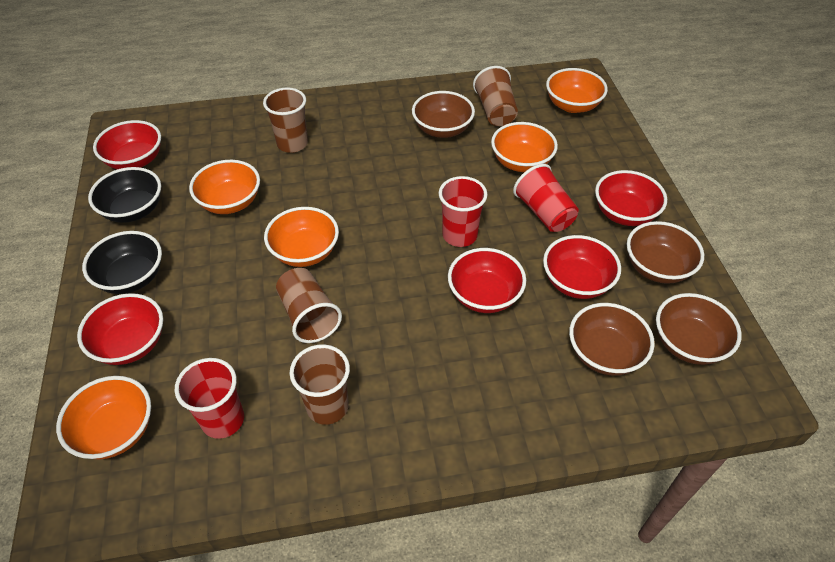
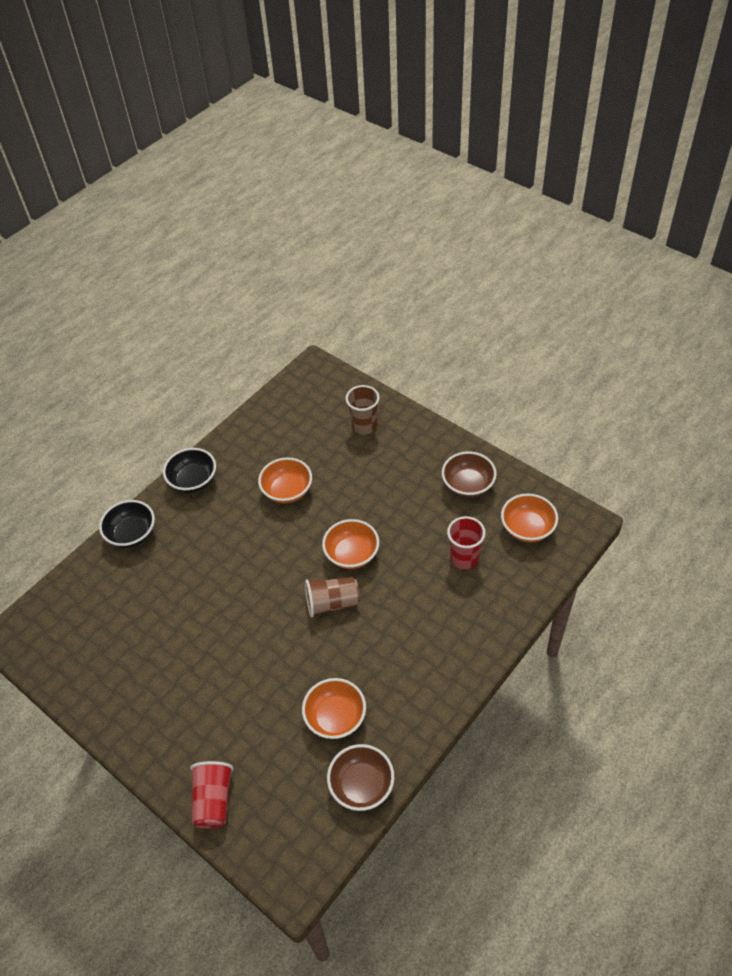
brown bowl: [412,91,475,138] [569,303,655,376] [627,221,704,284] [656,293,742,365] = 4 -> [327,744,394,811] [442,451,497,498] = 2
brown cup: [263,88,308,153] [276,268,342,343] [290,344,350,425] [473,66,518,126] = 4 -> [305,577,360,618] [345,385,380,435] = 2
orange bowl: [56,376,151,459] [189,160,260,214] [264,207,339,267] [491,122,558,172] [546,68,608,113] = 5 -> [258,457,312,504] [302,678,366,739] [322,519,379,569] [501,493,558,543] = 4
red bowl: [77,293,163,365] [93,120,161,169] [448,248,526,313] [543,235,621,299] [595,170,667,226] = 5 -> none = 0
red cup: [175,358,244,439] [439,176,488,247] [513,164,579,232] = 3 -> [190,761,233,828] [447,516,486,569] = 2

